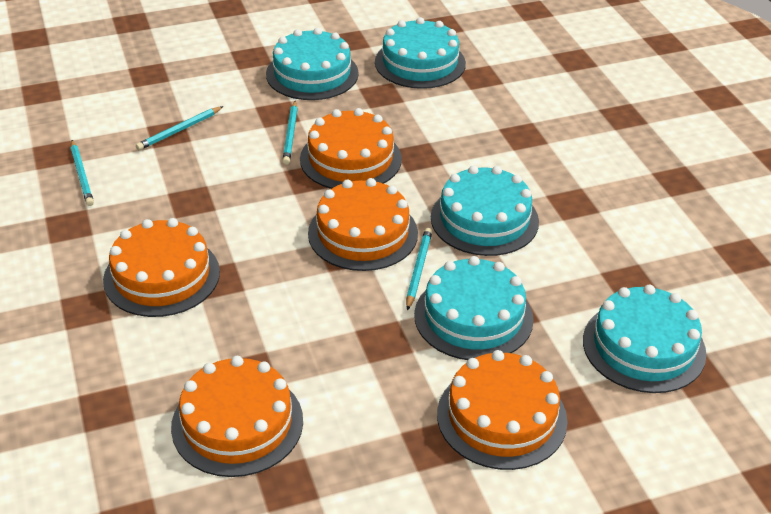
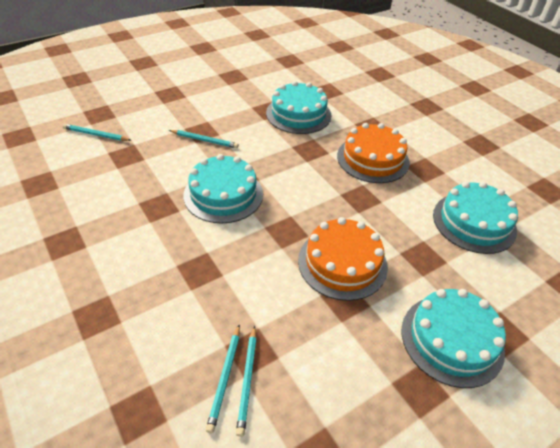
orange cake: [103,218,220,317] [171,356,303,477] [300,108,402,189] [308,178,418,271] [437,350,567,470] = 5 -> [298,217,388,301] [337,123,410,183] = 2
turquoise cake: [266,28,359,100] [375,17,466,89] [414,256,534,360] [431,166,539,256] [583,285,706,393] = 5 -> [183,154,263,224] [266,81,331,134] [402,289,506,388] [433,181,518,254] = 4

